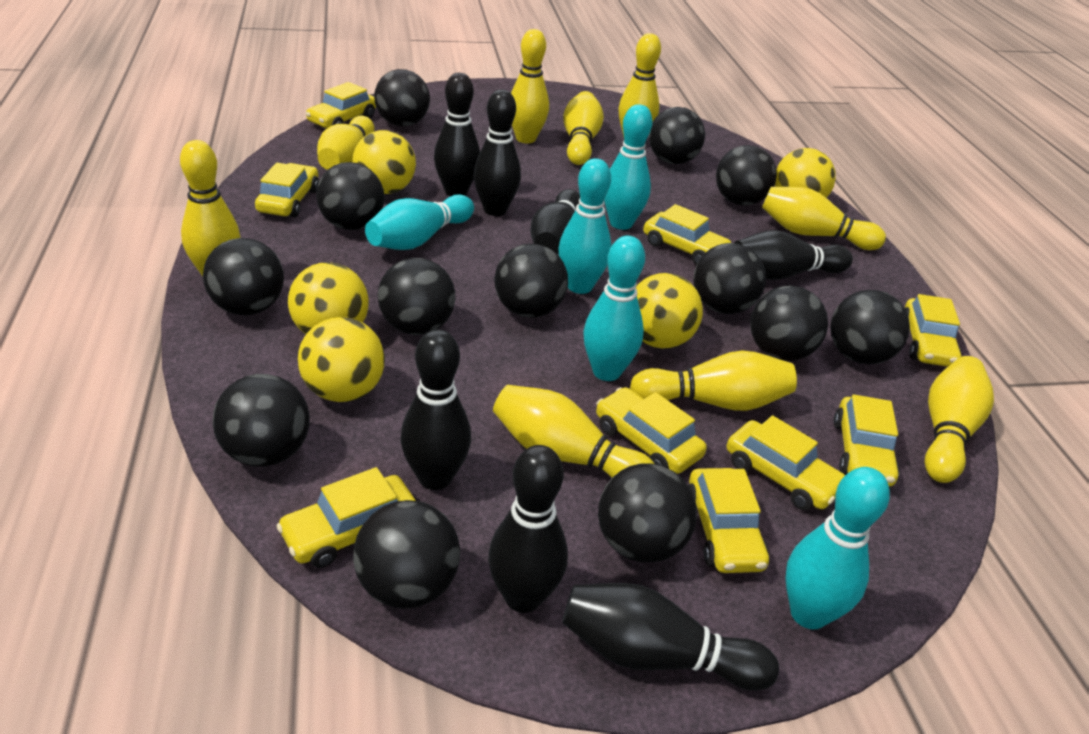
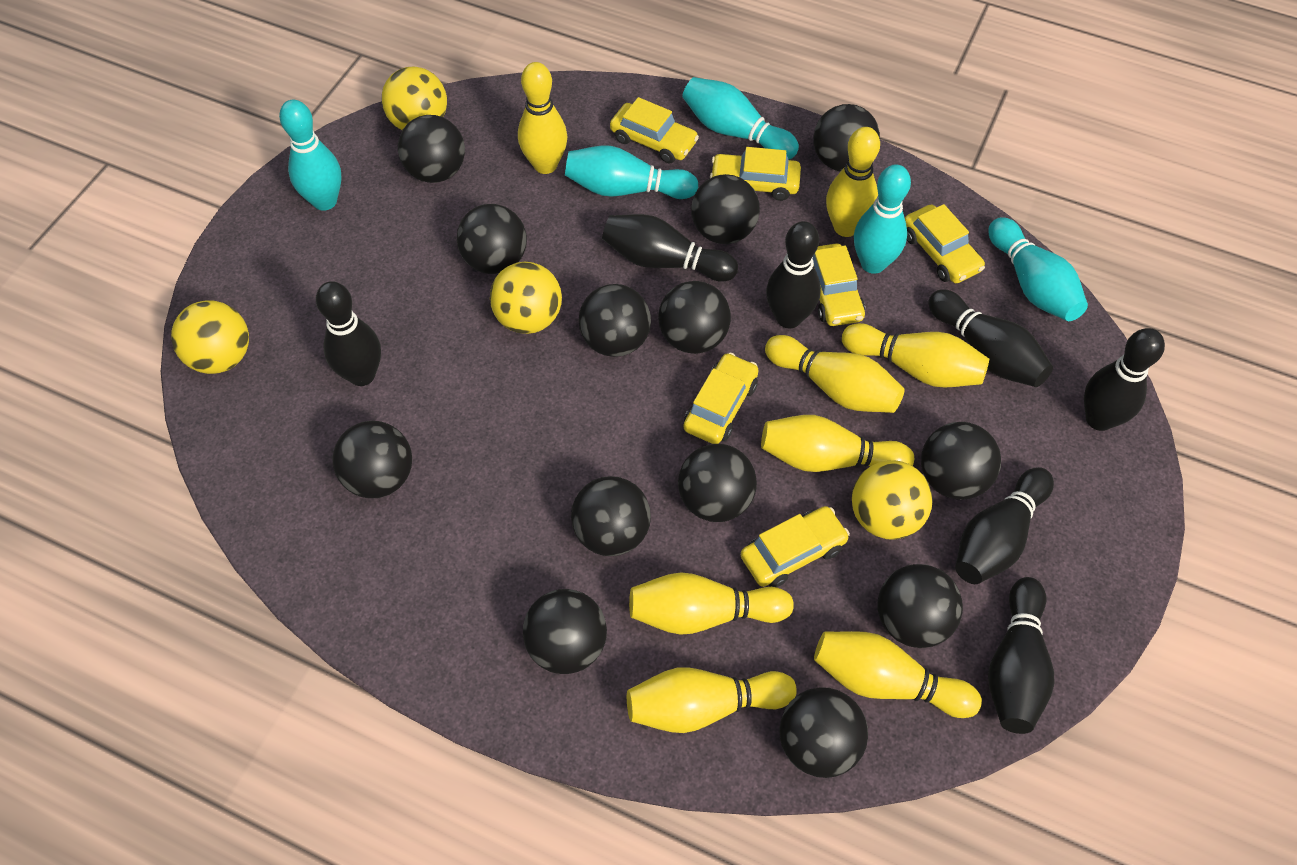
yellow ball: [288,263,369,334] [298,317,385,402] [352,130,416,194] [636,273,703,348] [775,148,836,198] = 5 -> [171,300,249,374] [382,67,447,130] [490,262,562,334] [852,460,933,540] = 4
yellow bowling pin: [180,140,241,276] [317,116,374,170] [493,385,654,478] [511,29,549,143] [563,91,604,165] [619,33,661,137] [630,351,797,411] [762,187,886,250] [925,356,994,483] = 9 -> [518,62,568,174] [627,667,797,733] [629,572,794,635] [761,415,914,472] [765,335,905,413] [814,631,982,718] [826,127,880,237] [842,323,989,388] = 8
yellow car: [255,163,319,217] [276,467,416,568] [306,82,376,128] [596,387,707,474] [643,204,731,265] [688,468,769,573] [727,415,845,510] [834,394,900,487] [905,294,961,367] = 9 -> [610,97,699,163] [684,353,759,444] [710,147,801,201] [741,506,850,587] [813,243,865,326] [905,204,985,283] = 6

